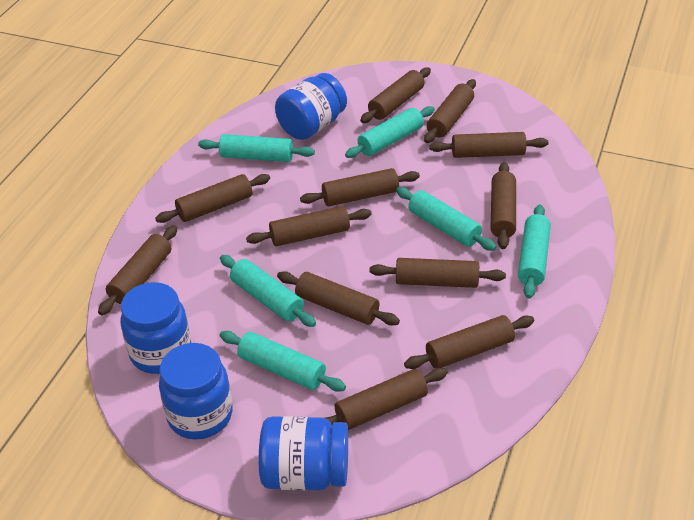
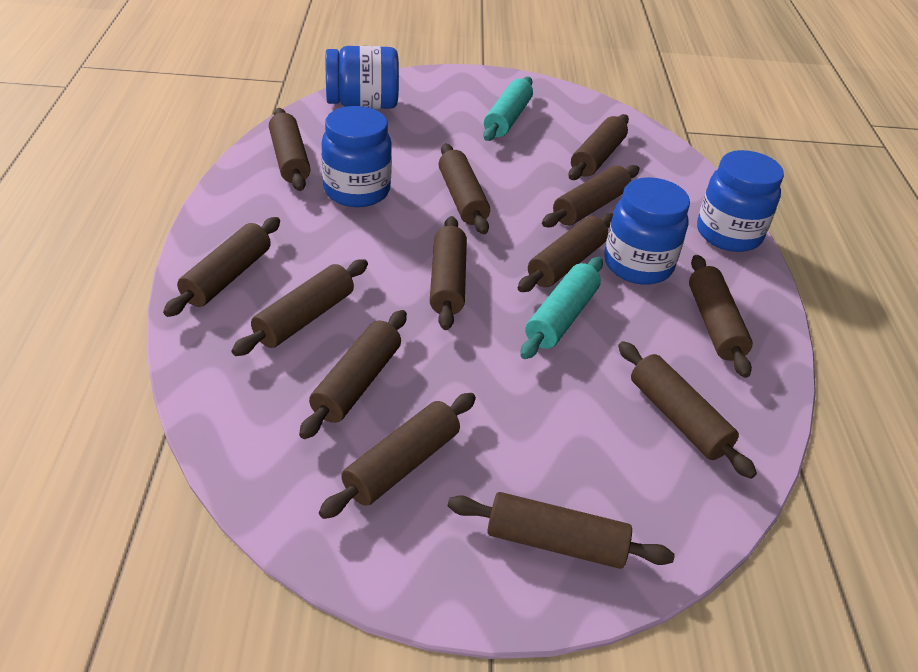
brown rolling pin: [98,225,177,315] [155,174,270,223] [246,206,372,246] [277,271,400,325] [300,168,420,206] [325,367,448,430] [360,67,431,123] [370,258,506,288] [404,315,534,369] [424,79,476,143] [429,132,548,158] [490,162,516,249] = 12 -> [163,217,280,317] [231,259,368,356] [269,108,310,191] [299,310,407,439] [319,393,476,519] [430,216,467,330] [439,143,490,234] [448,492,675,569] [518,213,613,292] [542,165,639,227] [568,114,629,180] [618,341,757,479] [689,255,753,378] = 13
turquoise rolling pin: [198,134,315,162] [220,255,316,327] [220,331,346,392] [345,106,435,158] [396,187,496,251] [518,205,551,299] = 6 -> [483,77,533,141] [521,257,603,359] = 2

